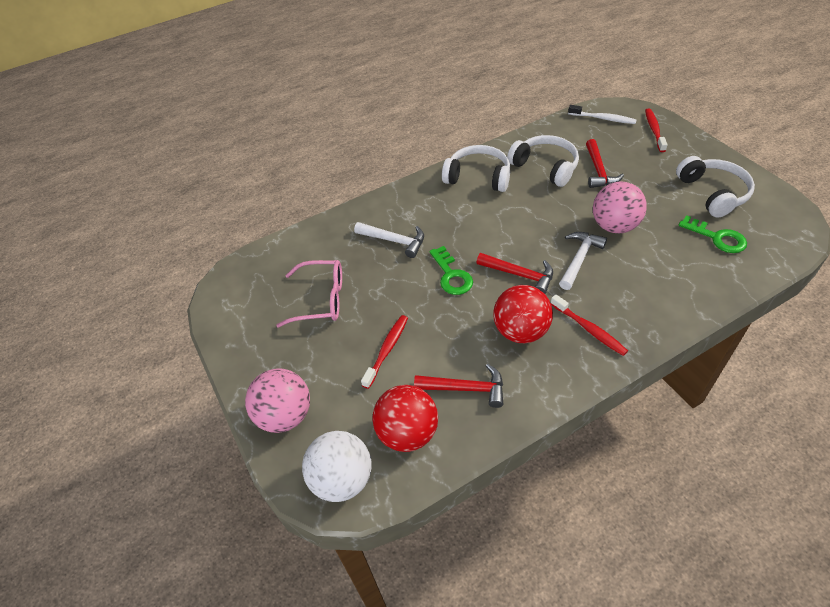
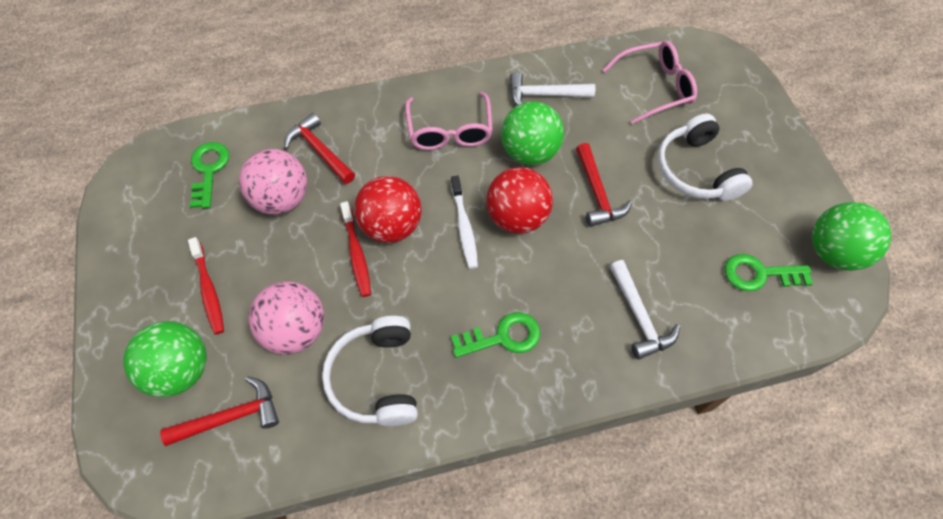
green ball: none = 0 -> [123,321,206,397] [501,101,564,165] [812,202,891,271] = 3
green key: [429,246,473,295] [679,215,747,253] = 2 -> [190,142,229,208] [451,312,541,358] [725,254,813,291] = 3
pink glasses: [276,260,342,328] = 1 -> [405,92,493,150] [603,41,697,124] = 2
red toothbrush: [361,315,408,389] [551,294,628,356] [645,108,668,152] = 3 -> [188,237,224,335] [340,201,371,297] = 2
white ball: [302,431,372,502] = 1 -> none = 0
white headphones: [442,145,510,192] [507,135,579,187] [676,156,755,218] = 3 -> [322,316,418,426] [657,114,752,201] = 2

